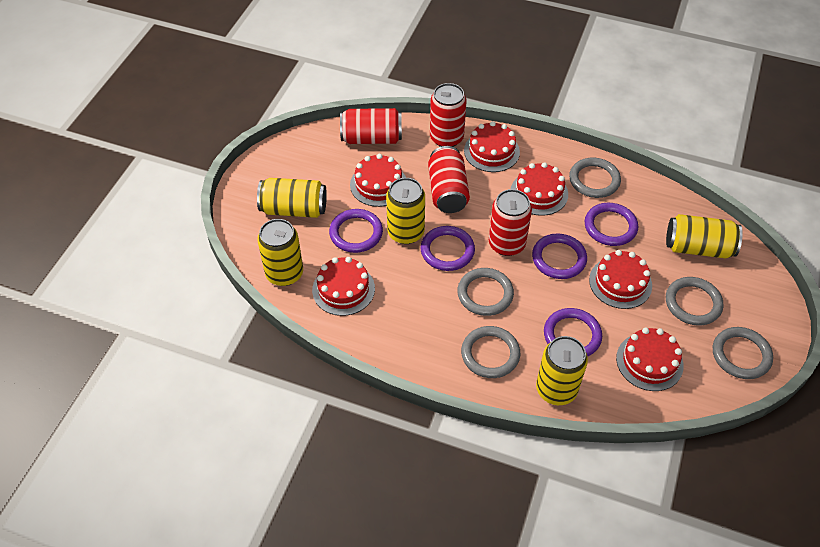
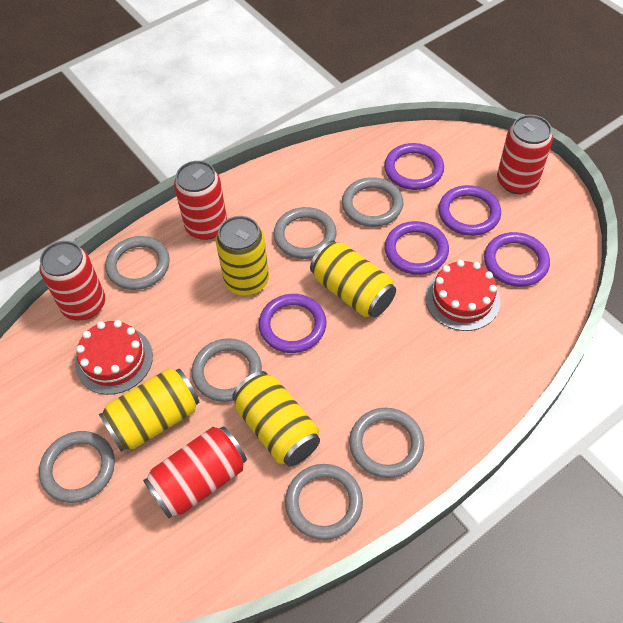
grey ring: [457,268,514,316] [461,326,520,378] [569,158,621,198] [666,277,723,326] [713,327,773,379] = 5 -> [39,431,115,503] [105,236,170,290] [192,338,262,402] [274,207,337,259] [285,464,363,540] [342,177,403,227] [349,408,424,478] = 7
red cake: [312,257,375,316] [350,154,406,207] [464,121,520,172] [511,162,568,216] [589,250,652,309] [616,327,684,391] = 6 -> [75,320,153,395] [425,260,500,331] = 2
yellow can: [257,178,327,218] [257,219,303,286] [386,178,425,244] [536,336,588,405] [666,214,743,258] = 5 -> [99,368,199,452] [216,216,269,296] [232,371,320,466] [310,240,396,317] = 4

